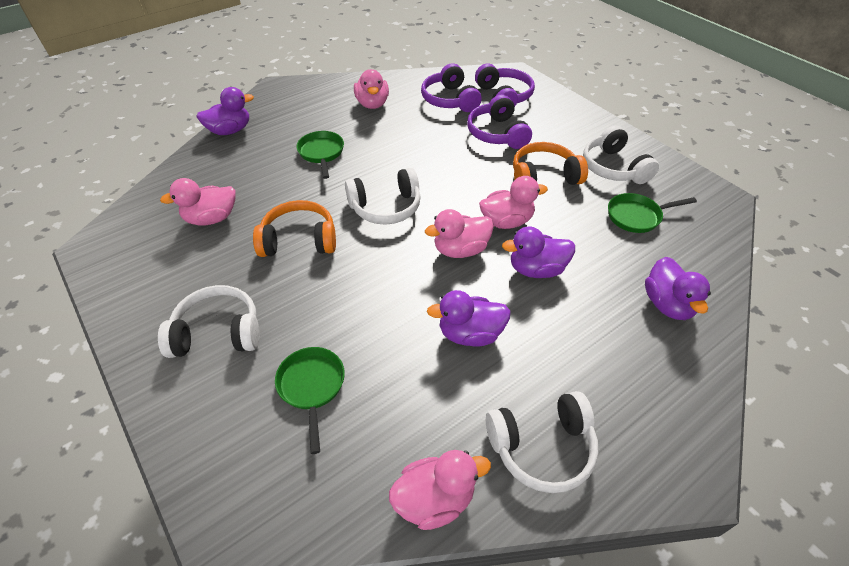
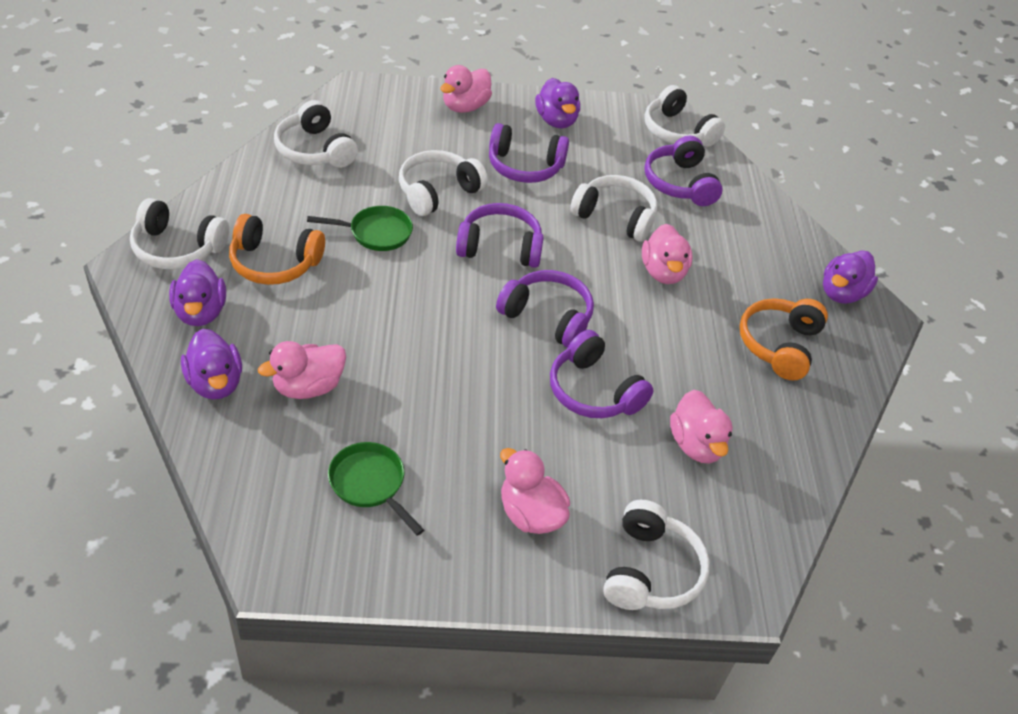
green pan: [275,347,345,454] [296,131,344,179] [608,193,697,233] = 3 -> [307,206,413,251] [328,442,424,536] = 2
purple headphones: [421,63,482,112] [467,94,532,149] [475,63,535,107] = 3 -> [456,203,544,268] [489,123,569,183] [496,270,594,348] [550,330,654,418] [644,136,723,206] = 5
white headphones: [158,285,260,358] [345,168,421,225] [486,391,599,493] [583,125,659,184] = 4 -> [130,198,229,269] [274,100,358,168] [399,150,488,216] [570,175,657,242] [603,500,710,610] [644,85,725,147] = 6

